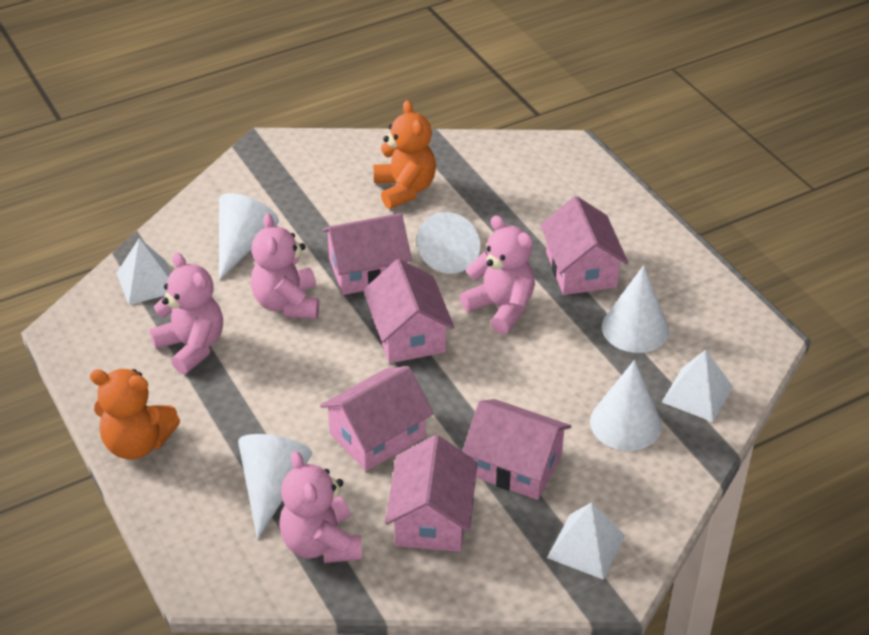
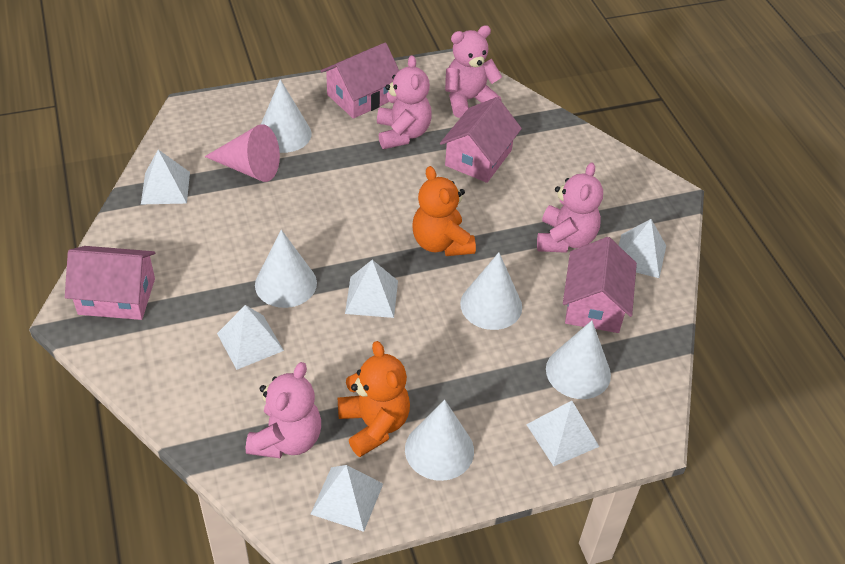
pink cone: none = 0 -> [204,124,280,182] = 1
pink house: [320,366,434,471] [322,213,412,295] [363,259,454,363] [385,435,477,552] [462,399,571,500] [540,196,628,295] = 6 -> [65,246,155,320] [321,43,399,119] [440,97,522,183] [563,237,637,333] = 4
white pyramid: [116,238,171,305] [547,502,625,580] [662,350,733,422] = 3 -> [141,150,190,204] [217,305,284,370] [310,465,383,532] [345,260,398,318] [526,401,600,466] [619,219,666,278] = 6

